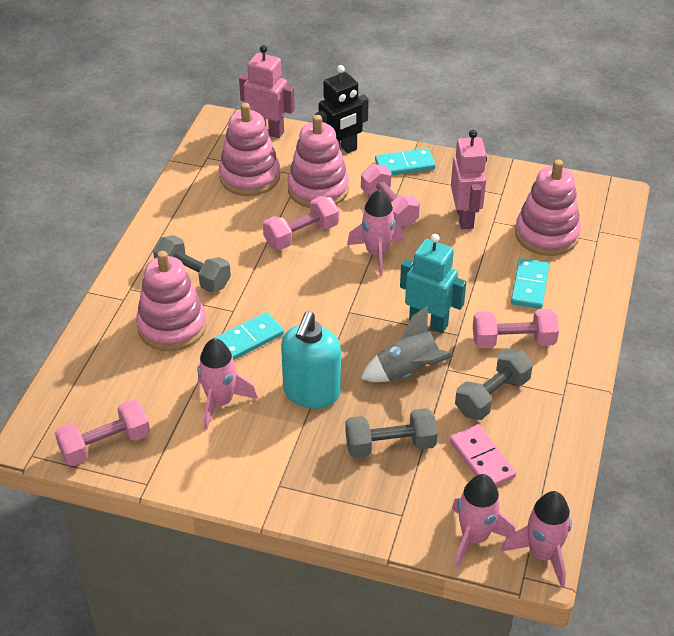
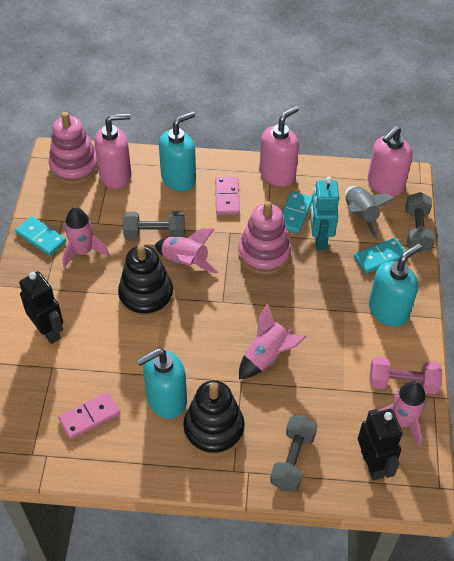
black robot: [315,65,369,153] = 1 -> [19,271,63,344] [358,409,402,481] = 2
black stacking toy: none = 0 -> [118,244,174,318] [183,380,245,457] = 2
pink domino: [450,425,516,486] = 1 -> [58,392,120,439] [215,177,240,215] = 2
pink dumbbell: [55,400,150,466] [263,196,339,250] [361,164,420,227] [473,309,559,348] = 4 -> [369,357,442,394] = 1
pink robot: [239,45,295,138] [451,130,487,229] = 2 -> none = 0
pink soap dispenser: none = 0 -> [94,113,131,189] [260,106,299,187] [368,126,413,196] = 3
pink stacking toy: [136,251,207,351] [219,103,280,196] [287,115,349,208] [515,160,581,256] = 4 -> [49,112,98,184] [238,201,292,274] = 2
turquoise soap dispenser: [281,311,341,409] = 1 -> [136,348,187,419] [159,111,196,191] [369,244,422,326] = 3

